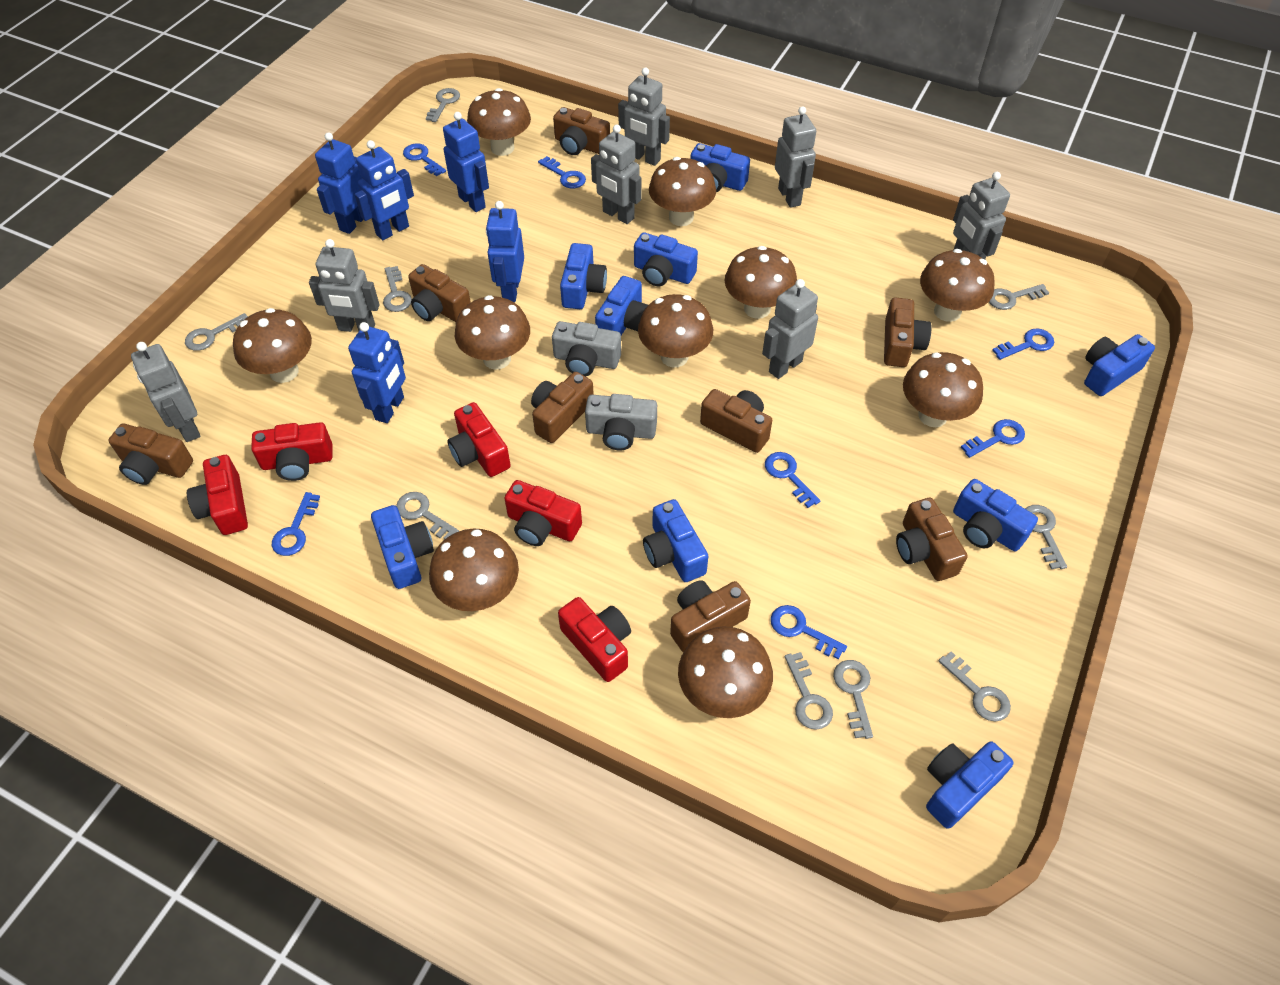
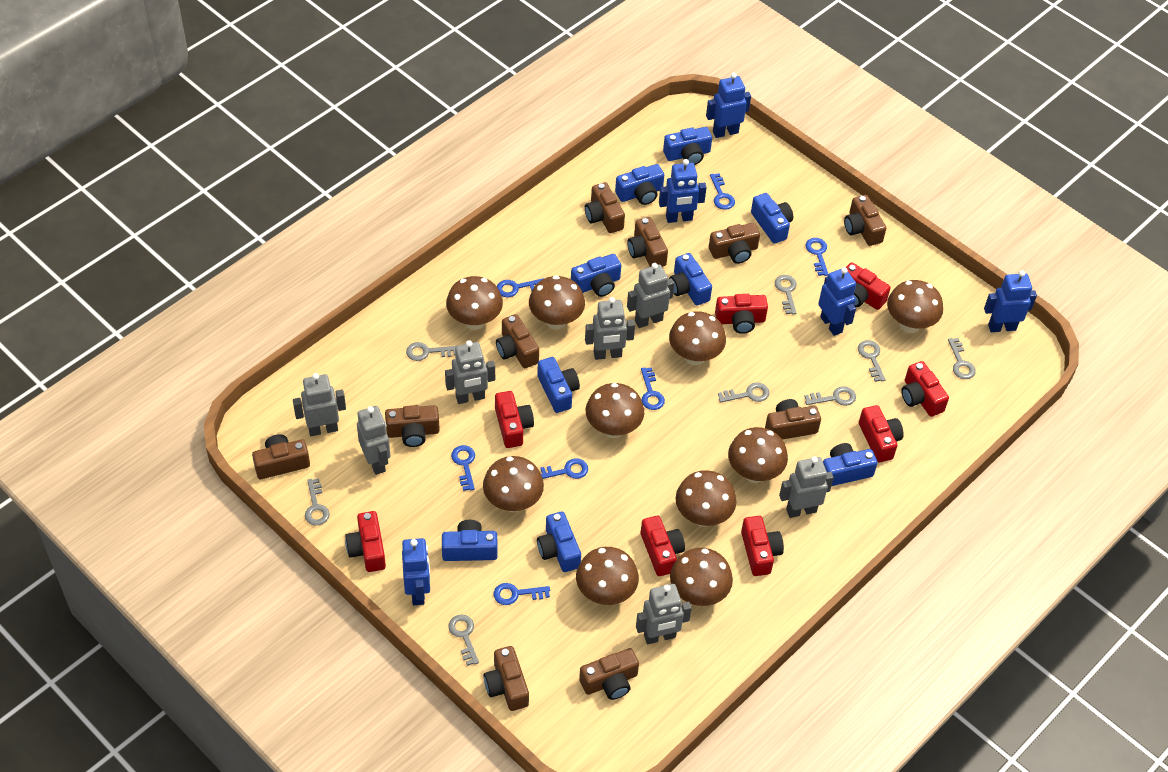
brown camera: [109,423,193,485] [408,264,471,322] [531,372,594,443] [553,107,610,155] [670,580,751,652] [700,389,772,453] [884,297,932,367] [896,498,967,581] = 8 -> [252,434,310,479] [385,405,440,447] [484,646,529,711] [496,314,539,368] [579,648,639,700] [585,182,625,233] [627,217,668,267] [709,223,760,264] [765,399,821,440] [844,195,887,246] = 10
grey camera: [552,321,621,376] [585,394,657,450] = 2 -> none = 0
grey key: [185,313,248,351] [383,266,412,312] [396,492,459,540] [426,88,460,122] [784,652,833,730] [833,660,873,739] [938,651,1011,722] [989,284,1049,310] [1025,505,1067,569] = 9 -> [305,478,330,525] [406,342,456,361] [449,615,479,666] [718,383,769,403] [775,275,797,314] [804,386,856,406] [858,340,886,382] [948,338,976,379] = 8
red camera: [187,455,248,535] [251,422,332,481] [447,402,511,477] [504,480,582,546] [558,597,631,682] = 5 -> [345,511,386,572] [495,391,534,448] [641,516,685,576] [715,294,768,334] [741,516,784,576] [846,262,891,310] [859,405,904,462] [901,361,949,417] = 8

